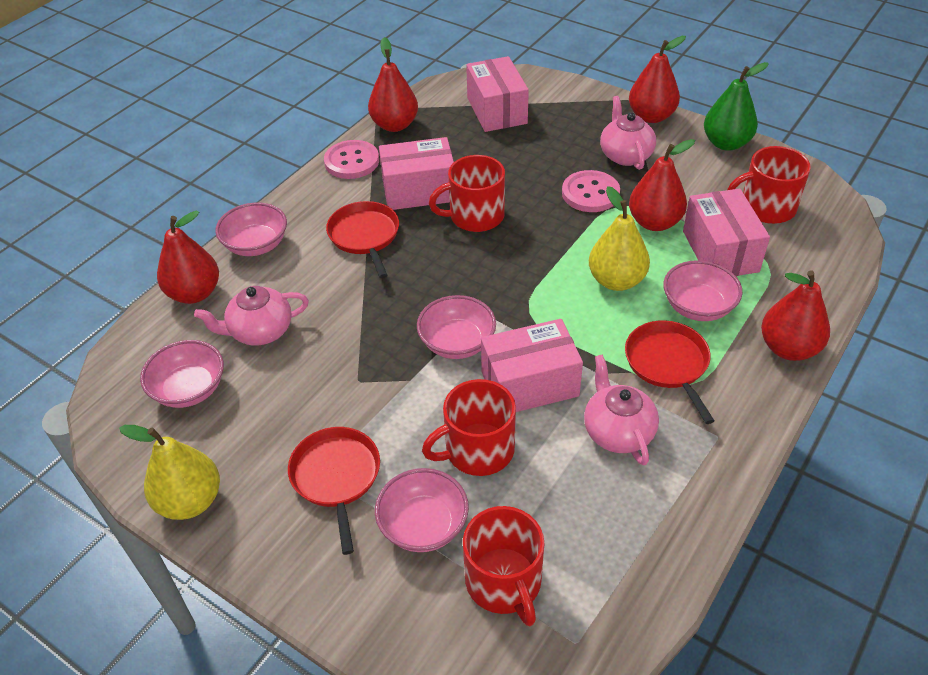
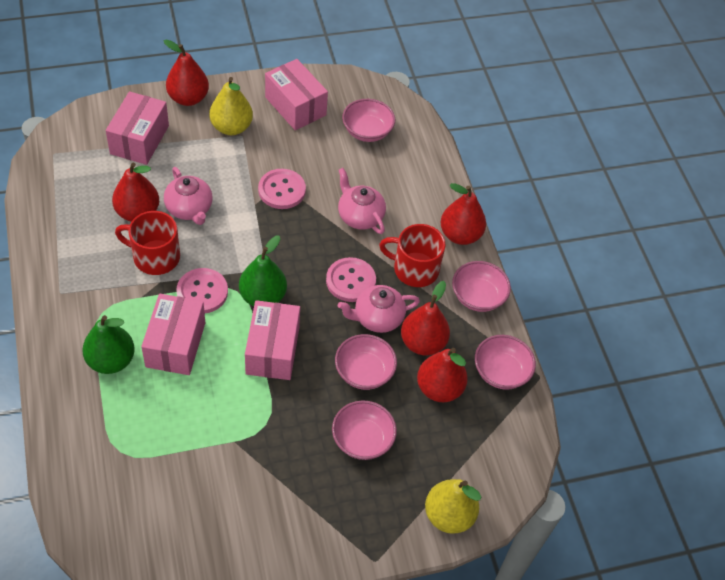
green pear: [704,62,769,151] = 1 -> [82,315,135,374] [239,236,287,306] = 2
pink button: [324,140,379,179] [562,170,620,212] = 2 -> [176,268,228,313] [258,169,306,209] [326,257,376,302] = 3
red mug: [422,379,516,476] [429,155,505,232] [463,506,544,626] [727,146,811,224] = 4 -> [115,211,180,275] [379,224,446,287] = 2
red pan: [288,427,380,555] [326,201,399,278] [625,320,715,424] = 3 -> none = 0

